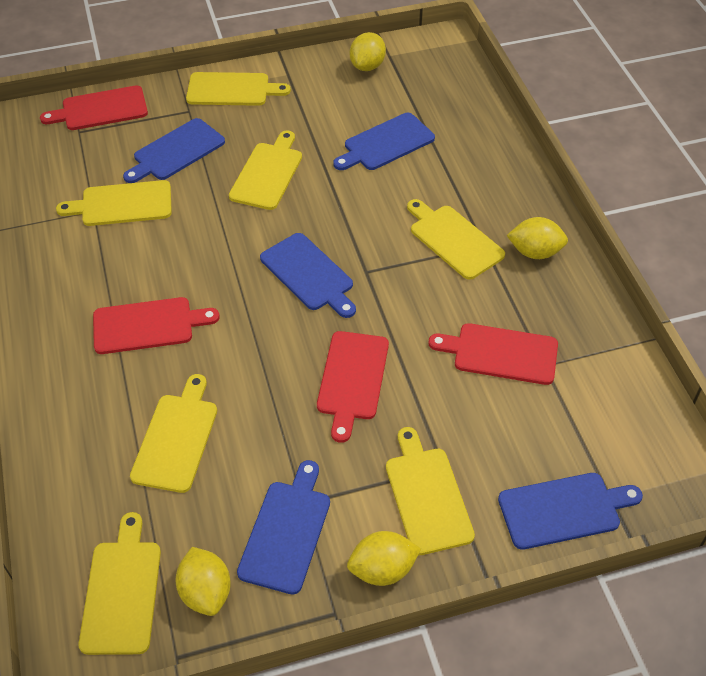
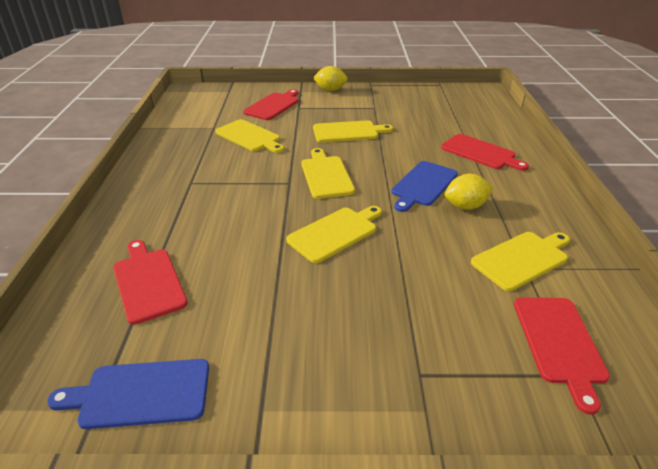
blue cutting board: [123,118,225,183] [237,460,330,595] [260,233,356,318] [333,113,435,170] [498,473,643,550] = 5 -> [47,359,209,429] [391,161,458,212] = 2
yellow cutting board: [56,180,172,226] [79,512,161,655] [130,374,217,493] [186,72,291,106] [229,130,302,210] [386,427,475,555] [407,199,505,280] = 7 -> [215,119,284,153] [286,206,382,263] [301,148,355,199] [313,120,393,142] [471,232,570,291] = 5
yellow lemon: [176,547,231,616] [347,531,421,586] [350,32,386,71] [506,217,568,259] = 4 -> [313,66,348,91] [445,174,493,210] = 2

